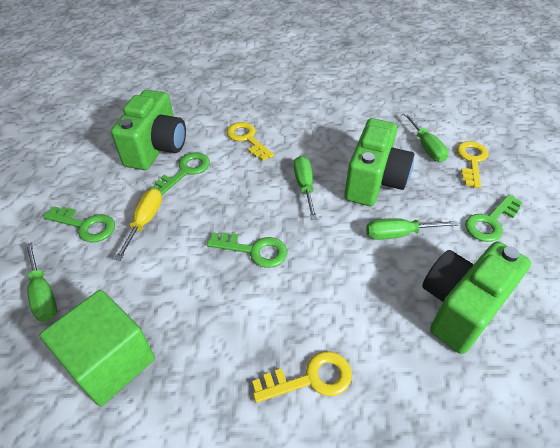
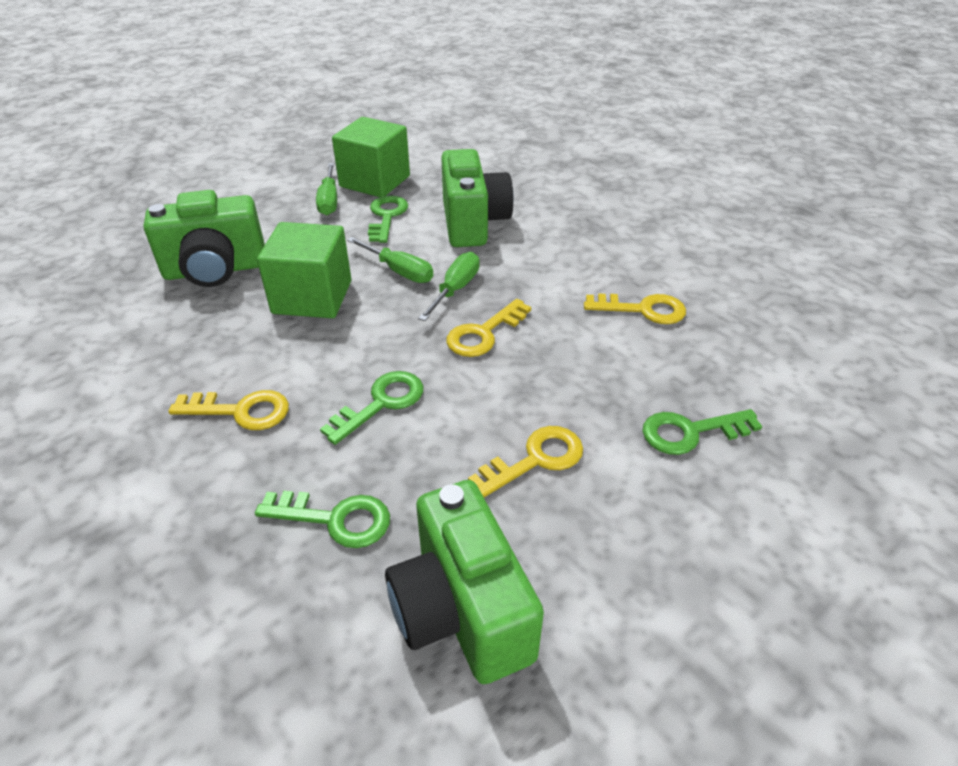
green cube: [39,290,155,406] = 1 -> [257,222,351,318] [332,117,410,197] = 2
green screwdriver: [25,242,57,322] [294,156,317,220] [366,218,458,240] [404,113,448,162] = 4 -> [316,163,337,215] [347,237,433,283] [418,252,480,321] = 3
yellow key: [227,122,274,161] [252,351,352,403] [457,141,489,188] = 3 -> [168,390,289,430] [446,299,531,357] [468,426,583,497] [584,294,686,324] = 4
yellow screwdriver: [114,189,162,261] = 1 -> none = 0

